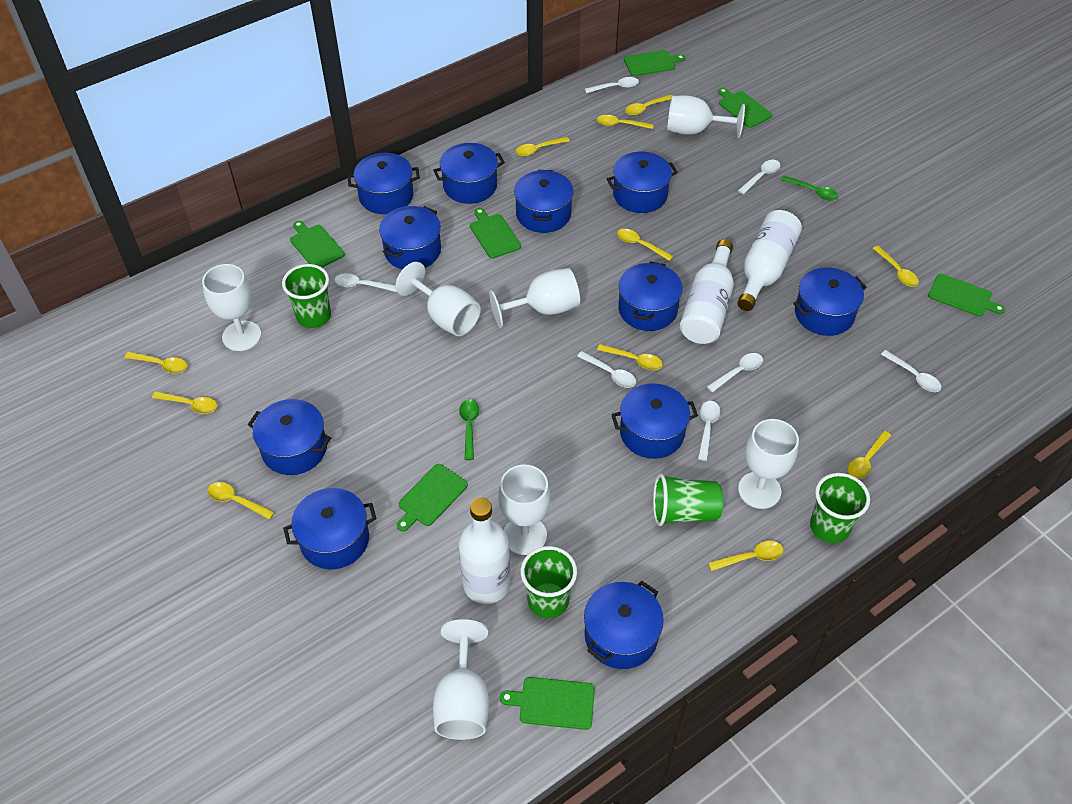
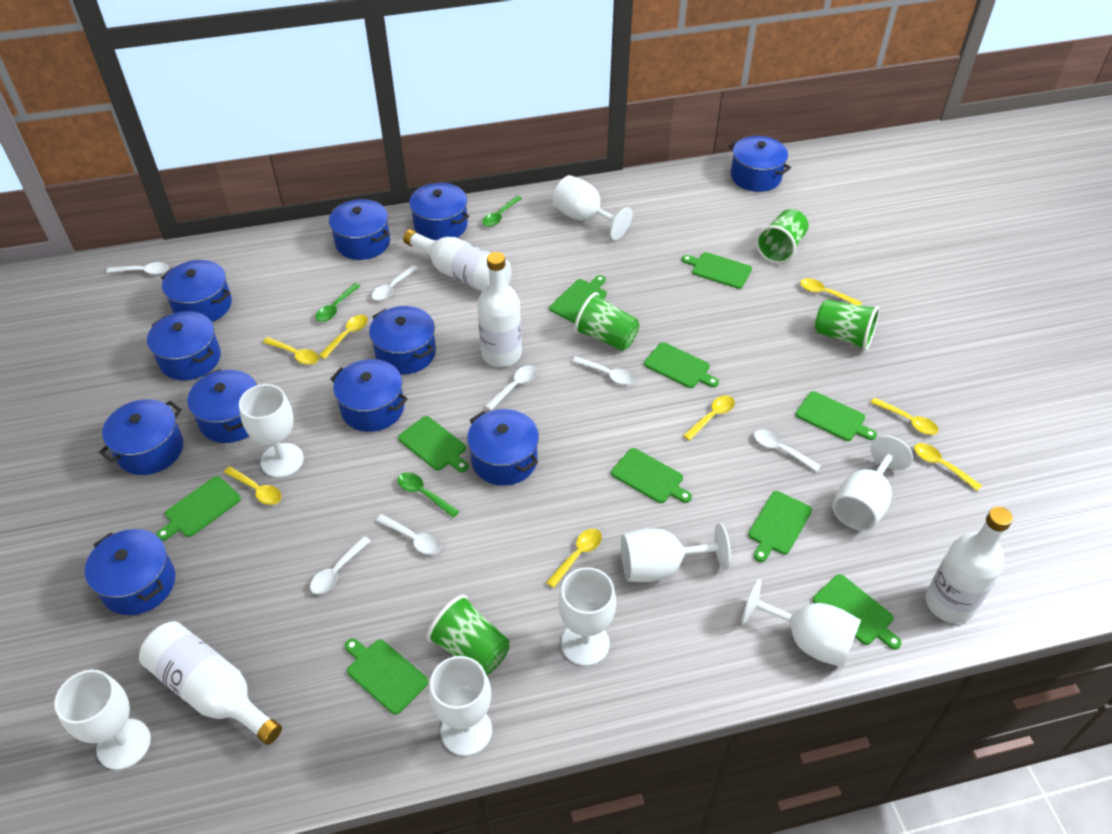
green cutting board: [290,221,345,267] [397,464,468,532] [470,208,521,259] [500,677,595,730] [624,50,685,76] [718,88,772,128] [928,274,1005,317] = 7 -> [156,476,241,541] [345,638,428,715] [398,416,469,472] [549,275,607,323] [611,448,692,503] [644,342,719,388] [682,252,752,289] [748,491,812,562] [796,391,877,441] [813,574,902,649] = 10
green spoon: [459,399,479,460] [781,175,838,201] = 2 -> [316,283,360,322] [398,472,459,518] [482,196,522,227] = 3
white bottle: [458,497,510,604] [680,239,734,344] [738,210,802,311] = 3 -> [139,621,282,745] [403,229,512,291] [477,252,522,367] [926,507,1013,623] = 4
white goblet: [202,264,261,351] [396,262,481,336] [433,619,489,740] [489,268,580,328] [498,465,550,555] [667,95,745,138] [738,419,799,509] = 7 -> [54,670,151,770] [239,384,304,478] [429,656,492,756] [553,175,633,240] [558,567,616,666] [621,523,731,582] [741,579,861,667] [833,435,913,531] = 8
yellow spoon: [124,351,187,373] [152,391,217,414] [207,482,275,520] [515,137,570,156] [597,115,654,129] [597,344,663,370] [617,229,673,261] [625,94,672,116] [708,541,784,571] [848,431,891,479] [872,246,919,287] = 11 -> [224,466,282,505] [263,337,319,365] [319,315,368,359] [546,529,602,588] [683,395,735,441] [800,278,862,306] [870,397,939,435] [914,443,982,491] = 8

